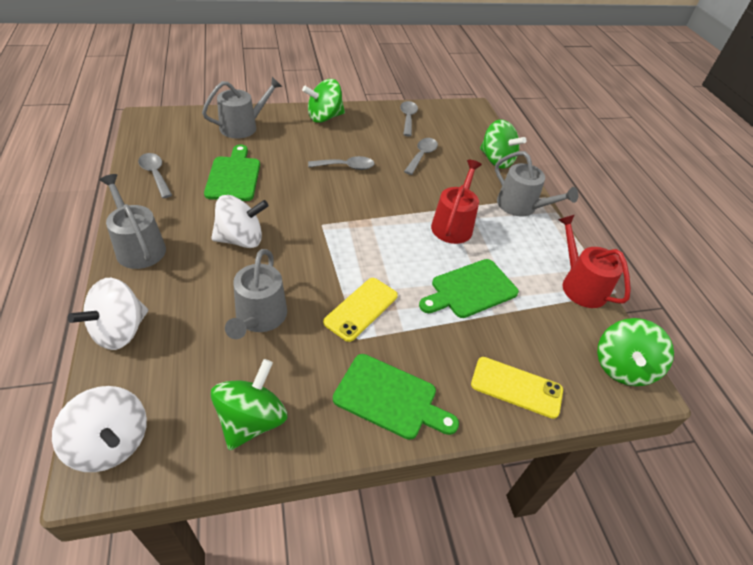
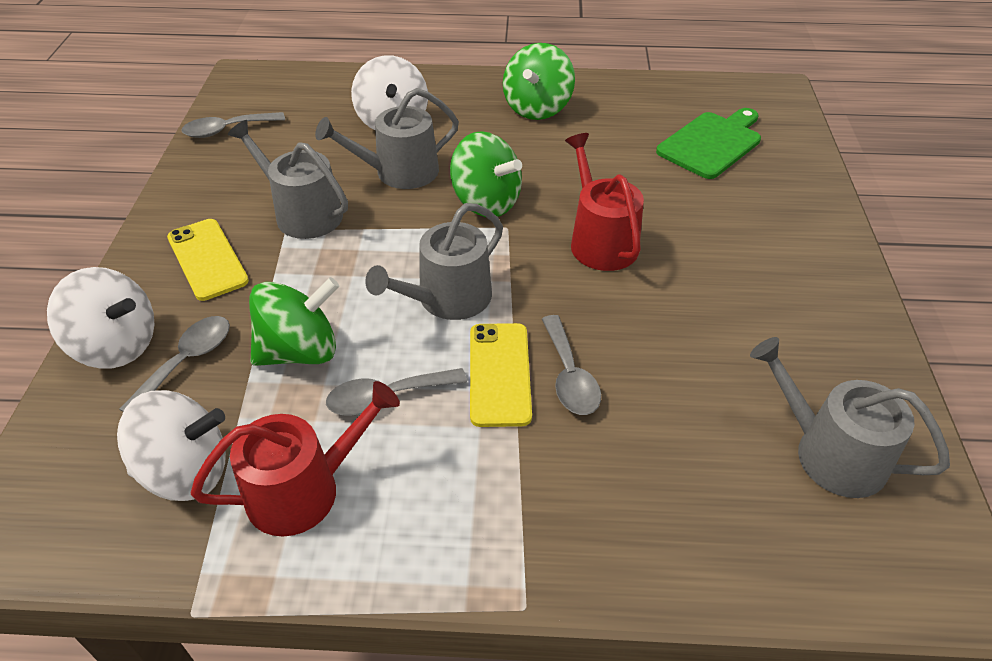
green cutting board: [204,144,260,201] [333,354,459,440] [419,259,519,318] = 3 -> [656,108,761,179] = 1
green spinning top: [211,359,287,451] [302,79,345,123] [480,119,526,168] [597,318,674,386] = 4 -> [249,277,339,366] [450,131,522,217] [503,43,575,120] = 3

